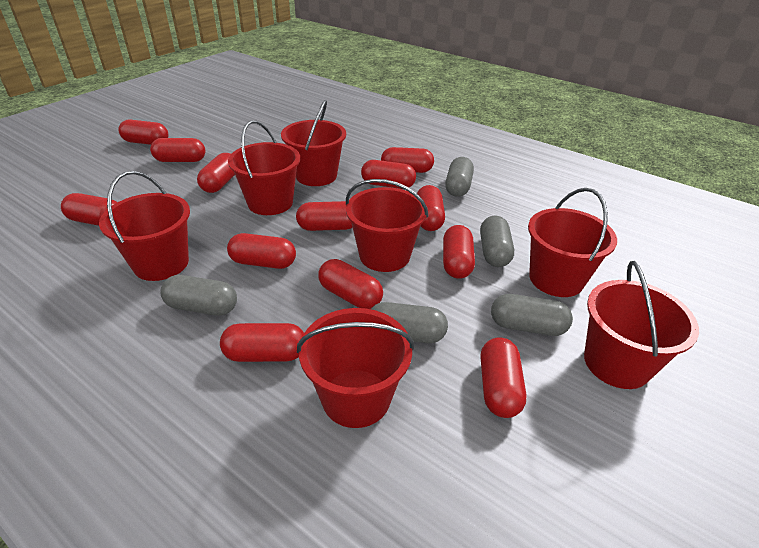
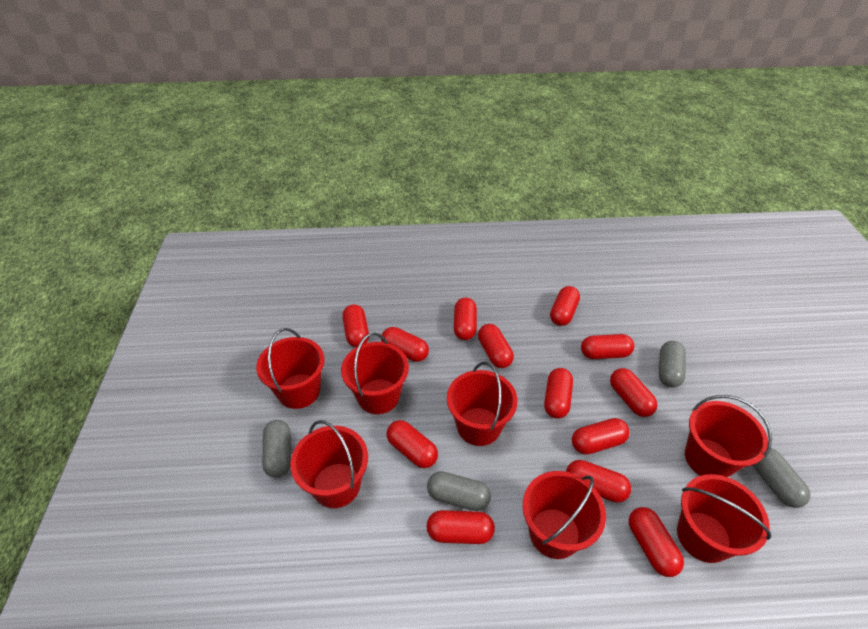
grey capsule: [160,275,237,316] [371,302,448,343] [445,157,474,197] [480,216,514,267] [491,294,573,336] = 5 -> [262,420,291,478] [427,471,491,511] [659,341,686,388] [753,448,811,508] = 4

